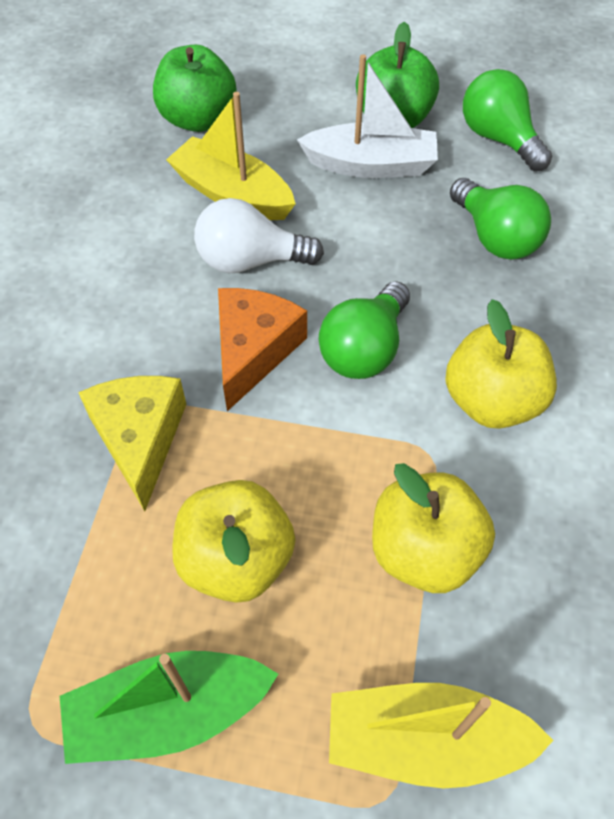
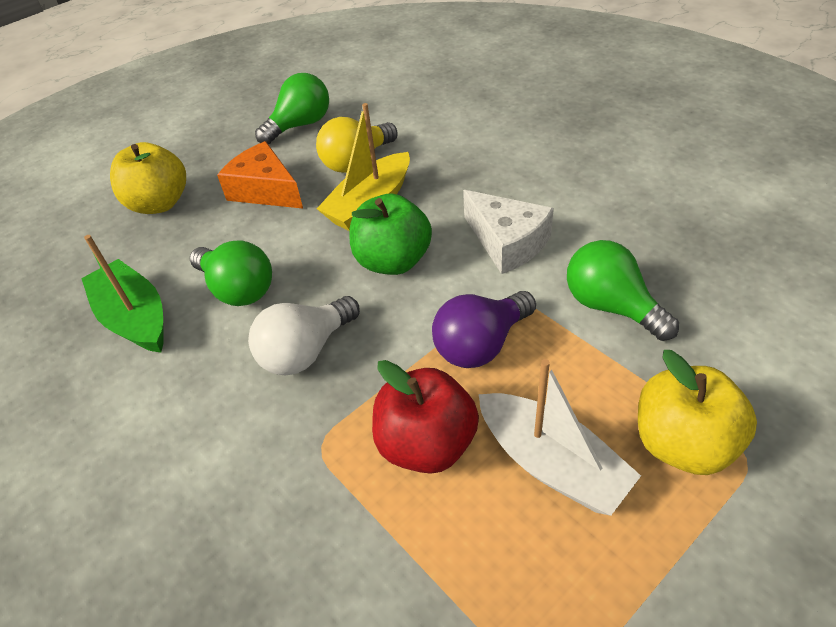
green apple: [153,44,237,132] [356,22,439,128] = 2 -> [350,194,432,275] = 1
purple light bulb: none = 0 -> [432,291,536,368] = 1
red apple: none = 0 -> [372,360,479,474] = 1
white cheese: none = 0 -> [463,190,554,274] = 1
yellow apple: [172,480,295,603] [372,463,495,593] [445,299,557,429] = 3 -> [110,142,186,214] [638,350,757,475] = 2
yellow boat: [166,92,295,220] [329,683,554,789] = 2 -> [317,103,410,231] = 1
yellow cheese: [78,376,186,511] = 1 -> none = 0
yellow light bulb: none = 0 -> [316,117,398,173] = 1

